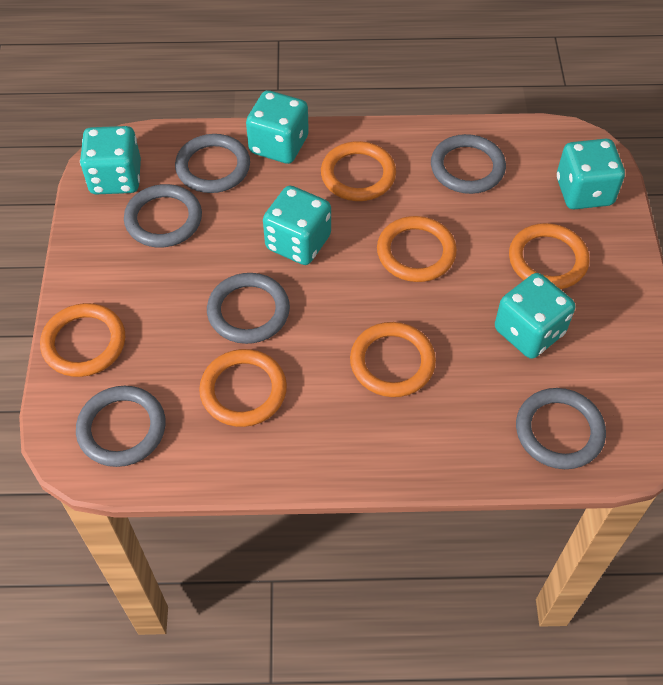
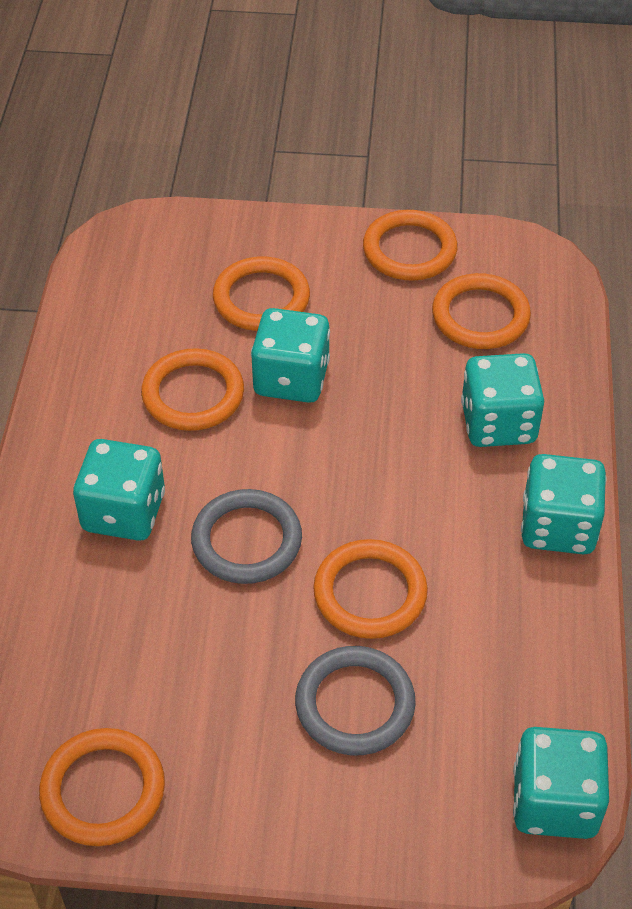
grey ring: [76,386,166,467] [124,184,202,248] [175,134,250,193] [207,273,290,344] [431,134,506,194] [516,388,606,469] = 6 -> [191,489,302,584] [295,646,416,755] = 2

